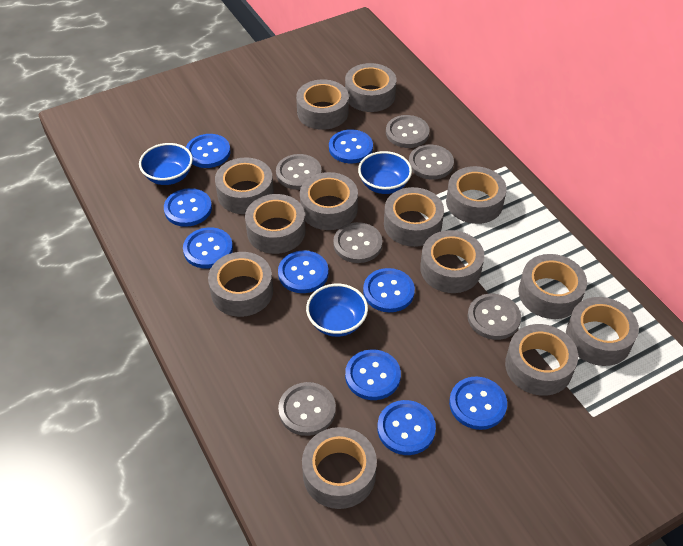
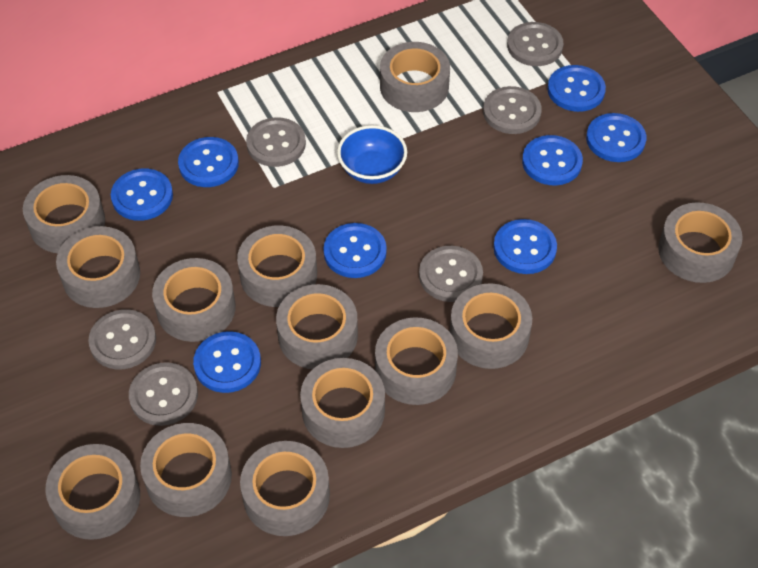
blue bowl: [139,143,193,185] [306,284,368,337] [358,151,412,194] = 3 -> [337,125,407,184] = 1
blue button: [164,188,212,227] [183,227,233,268] [186,134,230,168] [278,250,329,293] [329,129,373,163] [345,349,401,400] [363,268,415,312] [377,400,436,455] [449,377,507,430] = 9 -> [111,169,173,221] [178,137,239,187] [193,331,261,393] [323,223,387,278] [494,219,557,274] [522,135,583,185] [547,65,606,112] [586,113,646,162] = 8

